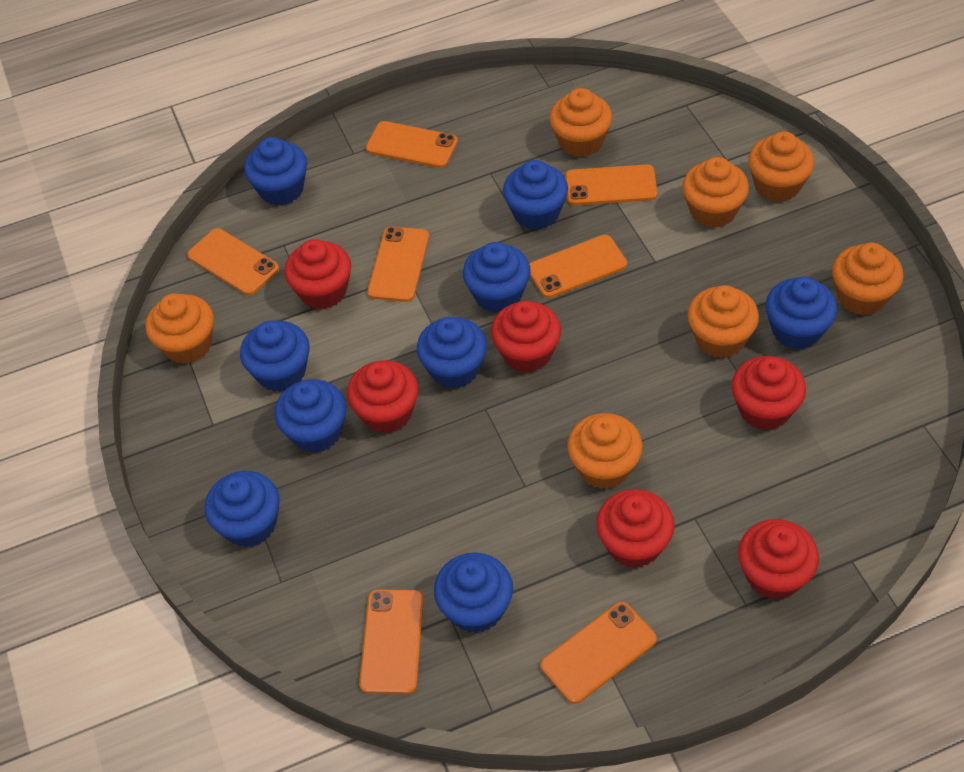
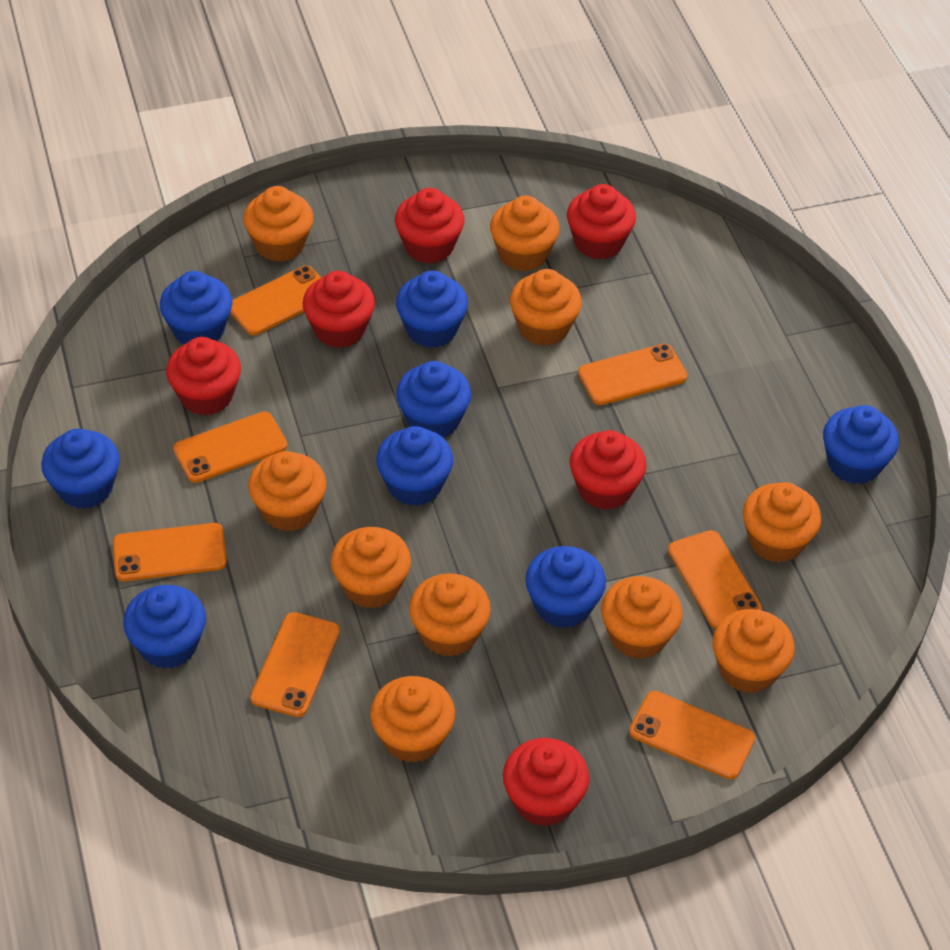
blue cupcake: [205,471,280,547] [240,321,310,392] [244,137,307,206] [274,379,347,453] [417,317,487,389] [434,553,513,633] [463,242,531,313] [503,160,568,230] [765,277,837,350] = 9 -> [41,429,120,509] [123,585,206,669] [160,271,232,344] [376,426,453,506] [396,271,468,348] [396,361,471,437] [525,546,606,628] [823,405,899,484] = 8
orange cupcake: [145,293,214,364] [549,88,612,157] [567,413,643,489] [682,157,749,228] [688,285,759,358] [748,131,815,202] [832,243,904,315] = 7 -> [243,186,313,262] [248,451,326,532] [331,527,411,608] [370,676,455,763] [409,573,491,657] [490,196,560,272] [510,269,582,346] [601,576,683,659] [712,609,795,693] [743,482,821,563] = 10

